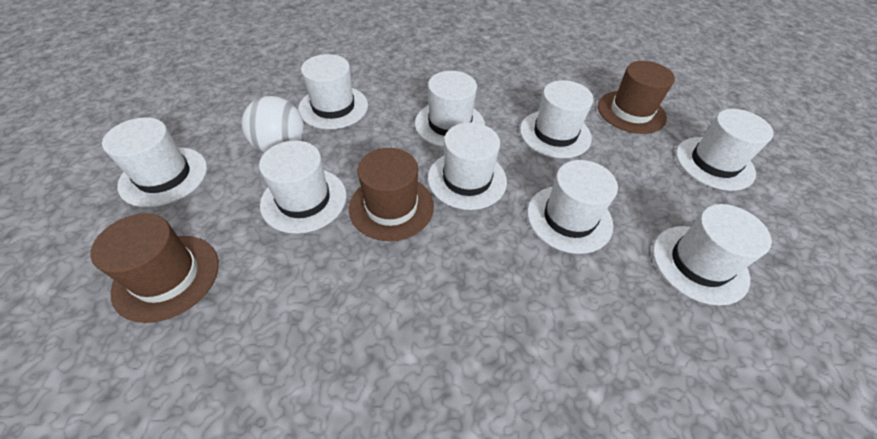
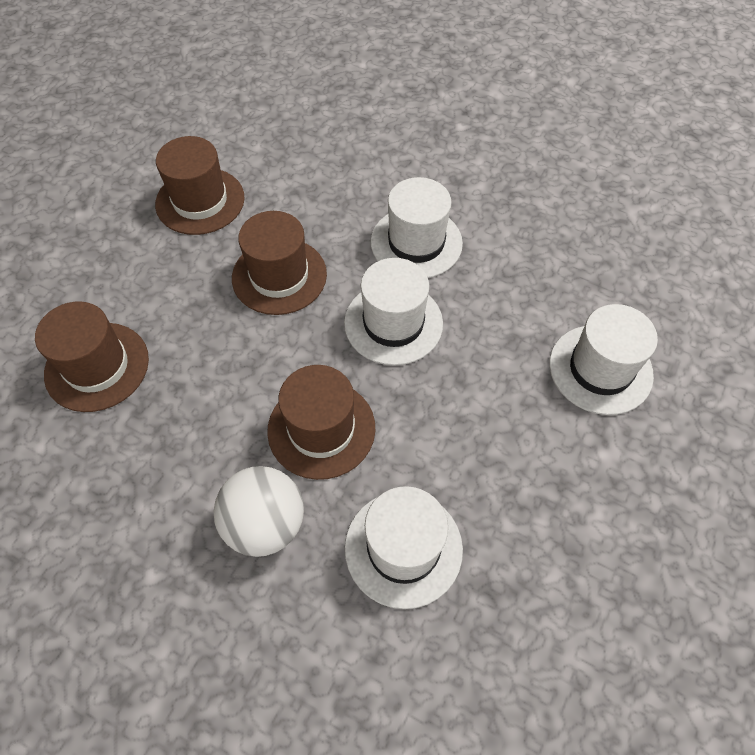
brown hat: [90,213,219,323] [349,148,434,241] [598,61,675,134] = 3 -> [35,301,149,412] [155,136,245,235] [232,211,327,315] [267,365,375,480] = 4
white hat: [102,117,207,207] [259,140,347,234] [298,54,368,129] [415,71,485,147] [428,122,507,210] [520,80,594,158] [527,160,618,254] [653,204,772,306] [676,109,774,191] = 9 -> [344,258,443,366] [345,486,463,609] [371,177,463,278] [549,304,658,415] = 4

